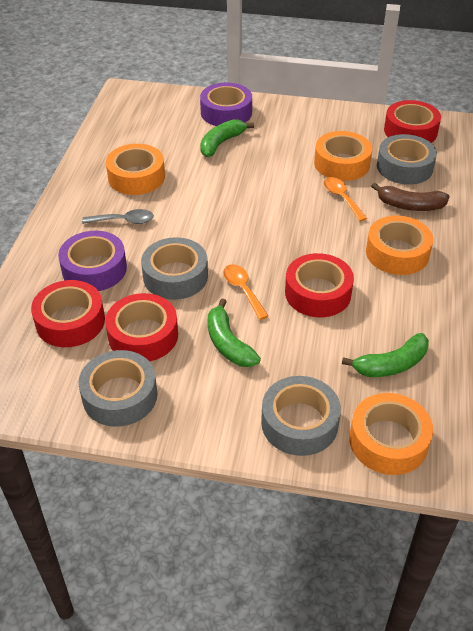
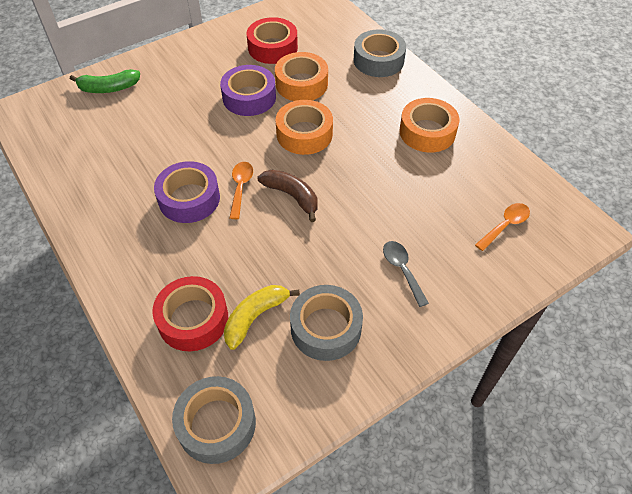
green banana: [200,119,254,157] [208,299,261,367] [342,333,429,377] = 3 -> [70,69,140,93] = 1
grey tape: [79,350,157,427] [141,237,208,300] [261,376,341,456] [377,134,437,185] = 4 -> [172,376,256,464] [290,285,363,361] [354,29,406,77] = 3
orange tape: [106,144,165,195] [314,131,372,181] [349,393,433,475] [366,216,433,275] = 4 -> [275,52,328,101] [276,100,333,155] [399,98,460,153] = 3
red tape: [31,280,105,347] [105,293,178,362] [285,253,354,317] [384,100,441,143] = 4 -> [153,276,228,351] [246,17,298,64] = 2
yellow banana: none = 0 -> [224,285,300,350] = 1

